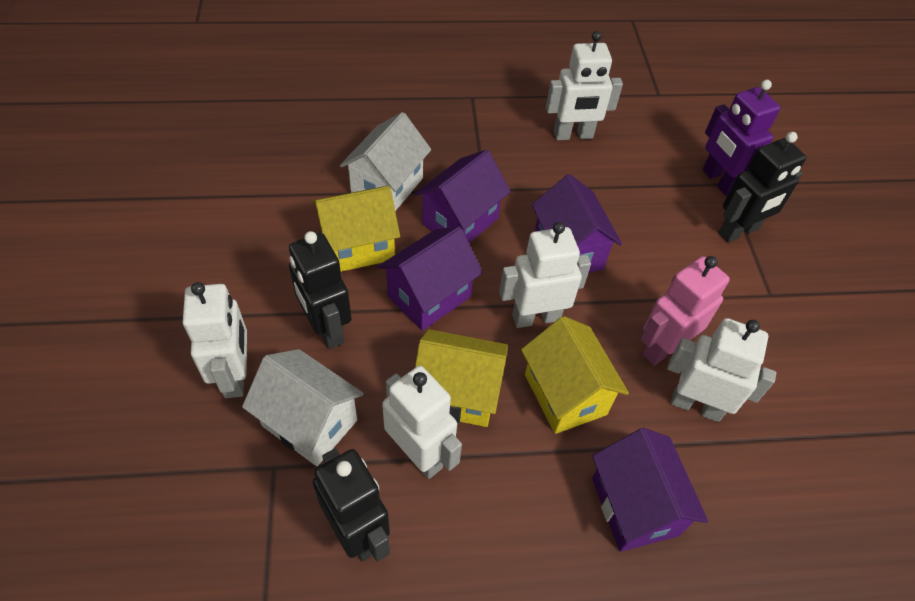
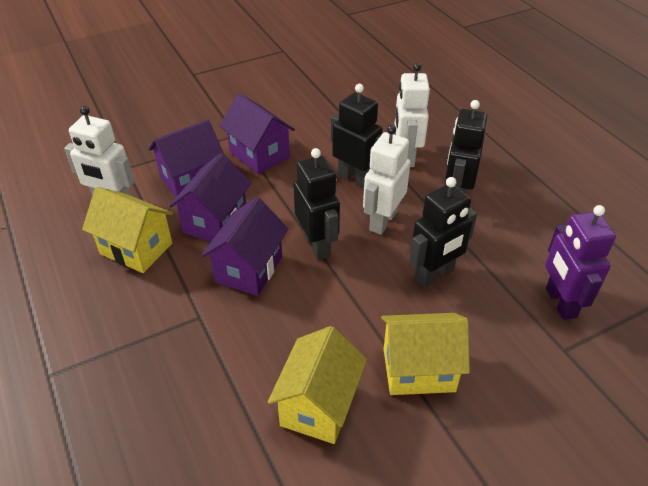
black robot: [289,231,352,349] [313,449,390,562] [718,132,806,243] = 3 -> [293,148,340,260] [331,84,383,188] [410,177,477,287] [445,100,487,193] = 4
pink robot: [640,256,730,366] = 1 -> none = 0
white house: [242,349,364,466] [340,112,431,211] = 2 -> none = 0
white robot: [183,282,247,398] [382,366,462,479] [499,222,591,328] [546,31,623,140] [667,318,777,422] = 5 -> [64,106,134,196] [363,125,411,235] [395,63,430,167] = 3

